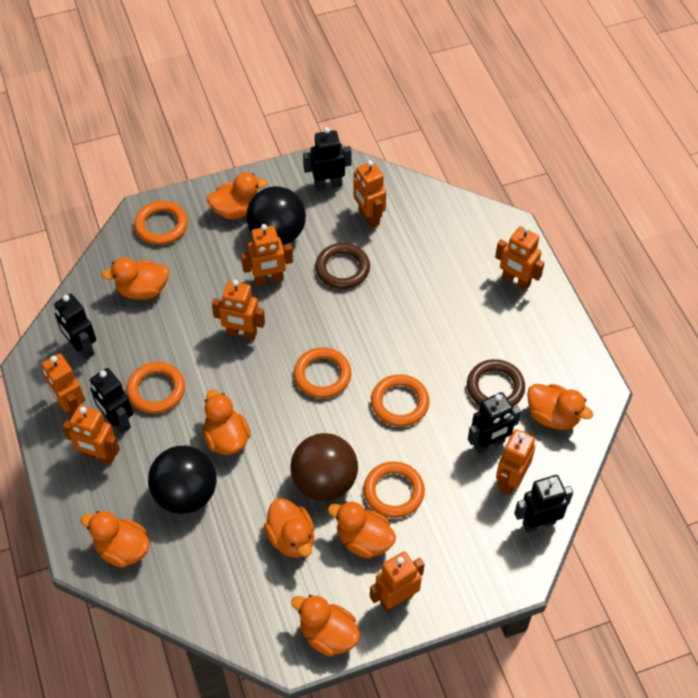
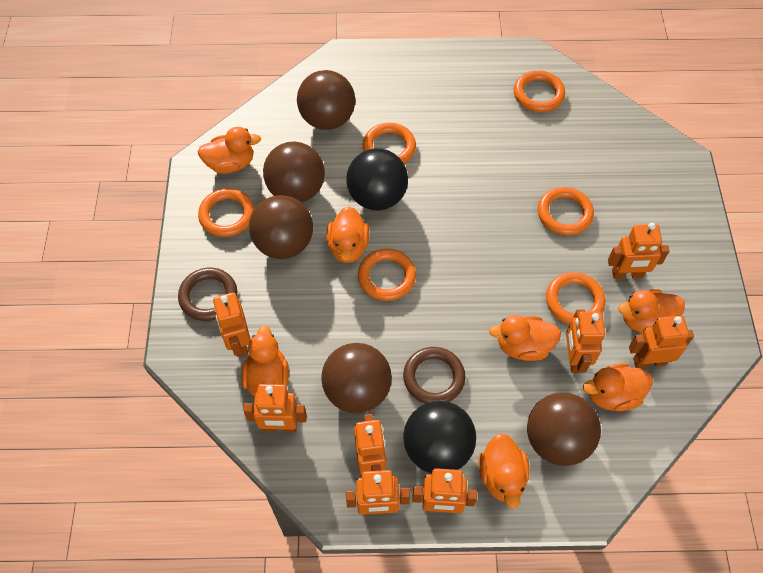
black robot: [54,294,96,360] [90,368,133,434] [303,127,351,190] [468,392,521,454] [514,475,573,533] = 5 -> none = 0
brown ball: [290,433,358,501] = 1 -> [249,195,313,259] [263,142,325,203] [297,70,355,130] [321,343,392,413] [527,393,601,466] = 5
orange duck: [81,511,150,568] [102,257,169,300] [203,390,251,455] [207,172,268,219] [264,498,314,558] [291,595,360,656] [328,501,396,559] [527,384,593,430] = 8 -> [198,127,261,174] [242,325,289,396] [326,206,370,263] [479,433,530,509] [489,315,561,361] [583,363,653,411] [618,289,685,333] = 7
orange ring: [127,362,185,414] [134,201,188,245] [294,347,351,398] [363,461,425,518] [371,374,430,427] = 5 -> [198,188,254,237] [358,249,416,301] [363,123,416,164] [514,70,565,112] [538,187,594,235] [546,272,606,325] = 6

